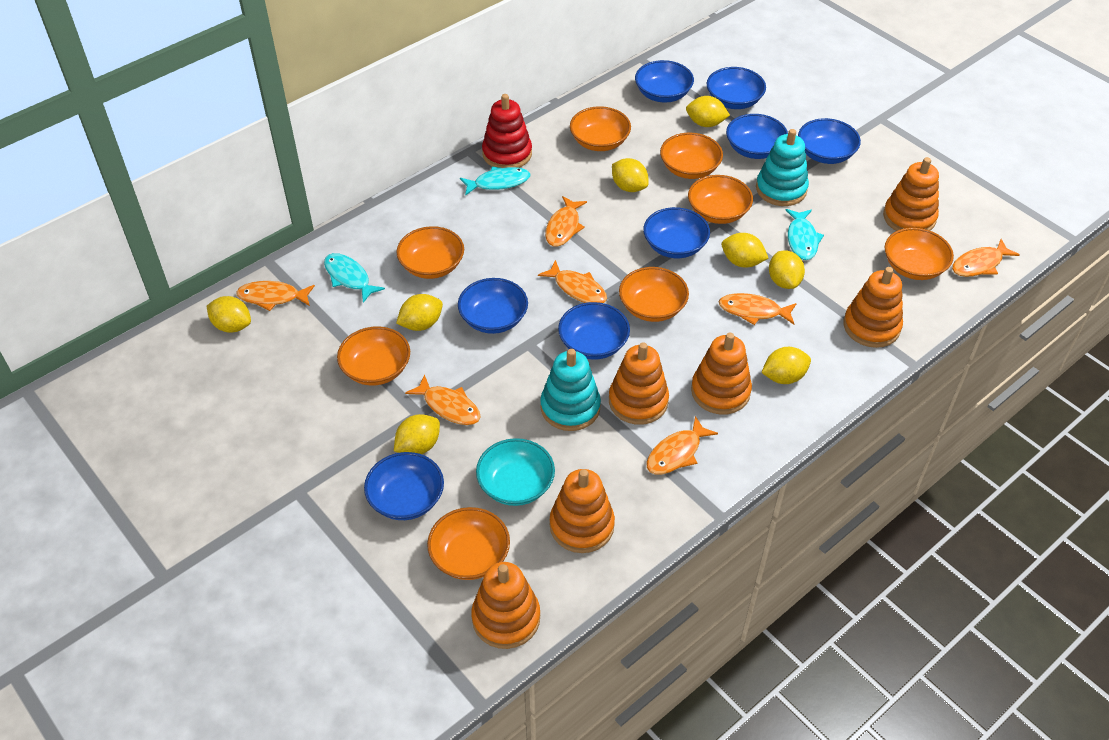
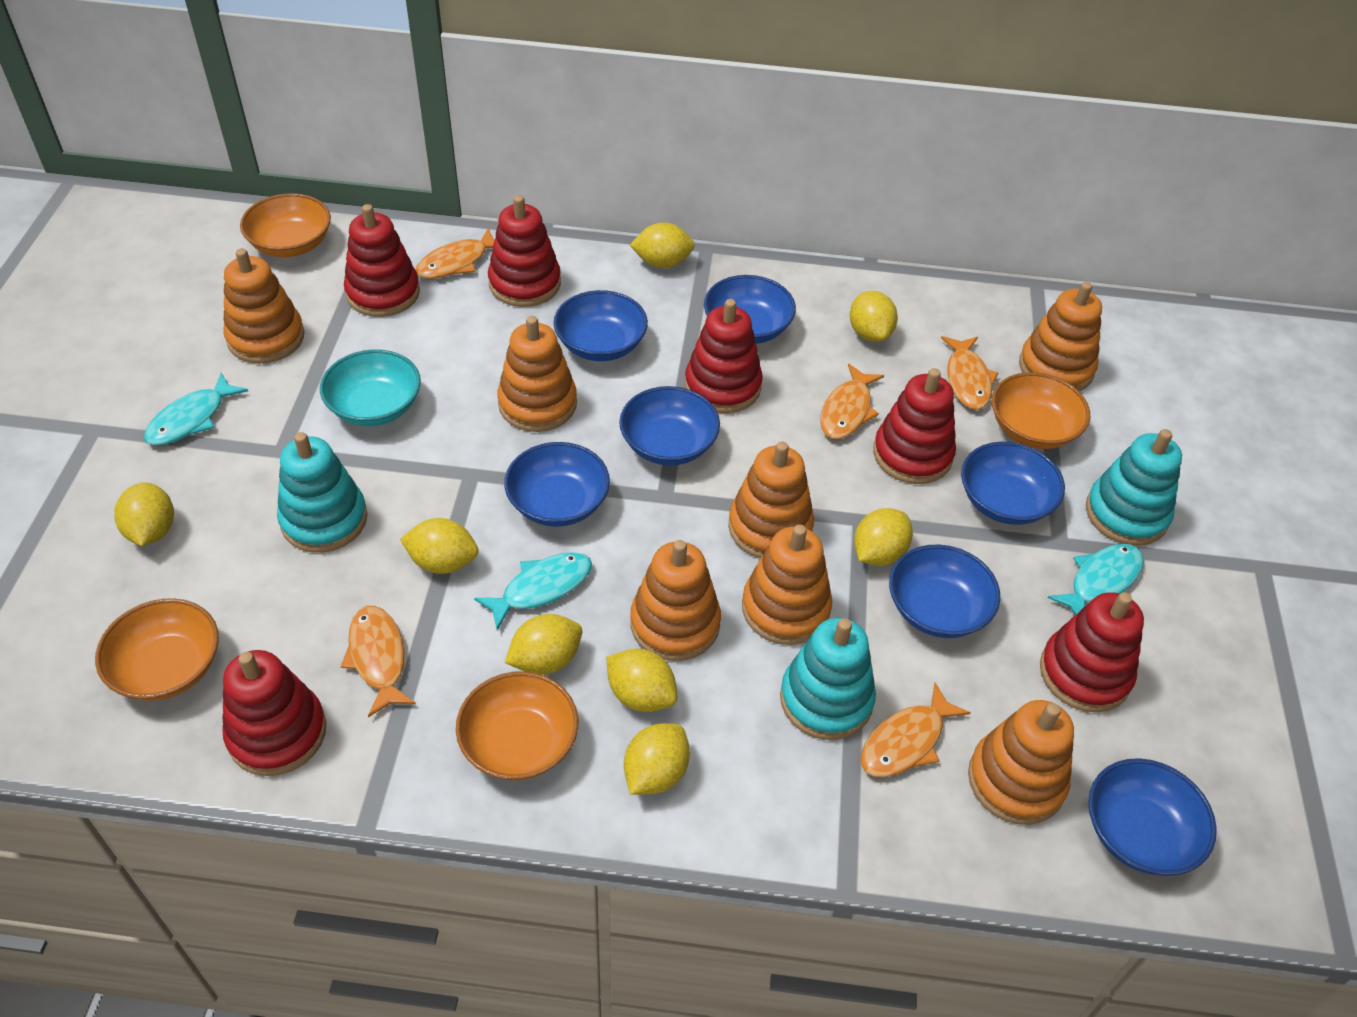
blue bowl: [364,452,444,520] [458,278,528,334] [558,302,630,360] [635,60,694,102] [643,207,710,258] [707,67,766,109] [726,114,788,159] [798,118,861,164] = 8 -> [504,442,610,527] [554,290,648,361] [619,386,720,466] [704,275,796,344] [889,544,1000,638] [961,442,1065,525] [1088,758,1217,876] = 7
orange bowl: [337,326,410,386] [396,226,464,279] [427,507,510,580] [570,106,631,151] [619,267,689,322] [660,133,723,179] [688,175,753,224] [885,228,954,280] = 8 -> [95,598,219,701] [240,193,331,257] [456,671,578,780] [992,372,1090,449] = 4
orange fish: [236,281,315,311] [405,374,480,425] [538,260,607,303] [545,196,587,246] [647,416,718,474] [719,293,797,325] [952,239,1020,277] = 7 -> [341,606,416,717] [416,228,495,279] [820,364,884,439] [861,682,971,777] [941,336,998,410] = 5
orange stacking toy: [471,562,540,649] [550,469,615,553] [609,342,669,425] [691,333,752,415] [844,267,903,348] [883,157,939,231] = 6 -> [223,248,304,364] [497,316,577,432] [630,540,721,661] [728,442,814,558] [742,525,832,645] [968,700,1074,825] [1019,282,1102,391] = 7
red stacking toy: [482,94,532,168] = 1 -> [222,650,326,776] [344,204,420,317] [488,195,561,307] [685,299,763,413] [873,368,956,484] [1040,592,1144,712] = 6
turquoise stacking toy: [540,349,601,431] [756,129,809,206] = 2 -> [277,432,367,553] [780,618,876,740] [1086,429,1182,546] = 3

